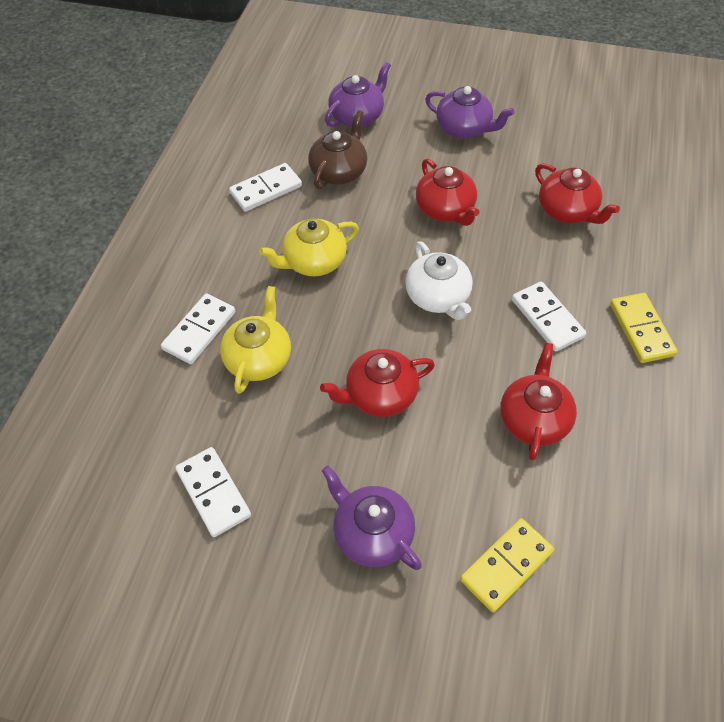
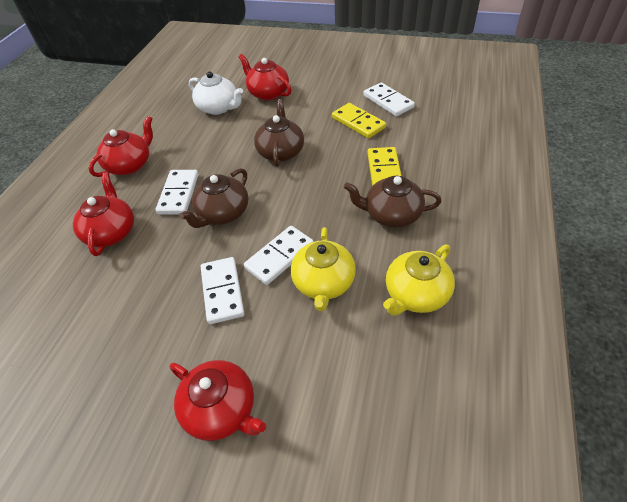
brown teapot: [308,110,367,189] = 1 -> [179,168,248,228] [254,99,304,167] [344,176,442,228] = 3
purple teapot: [322,466,422,570] [325,62,391,127] [425,86,515,139] = 3 -> none = 0

